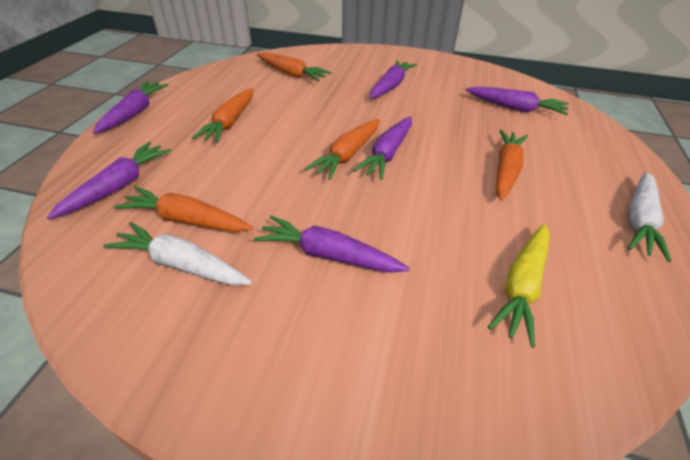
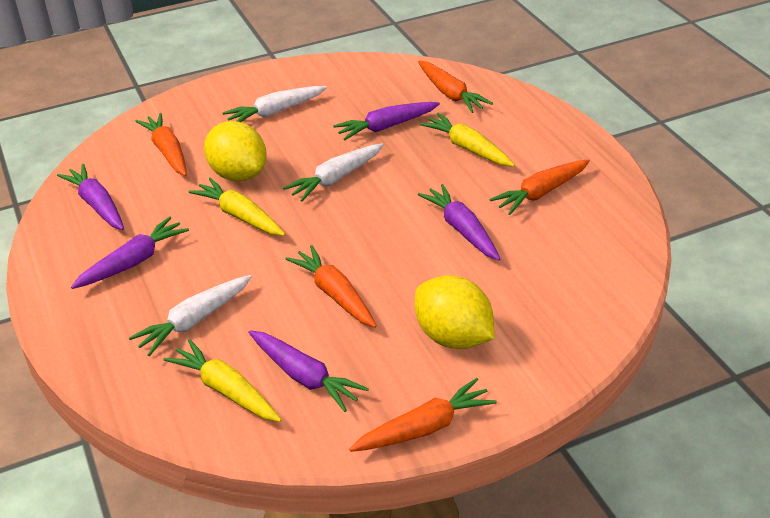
purple carrot: [47,142,171,220] [93,81,169,134] [254,216,410,273] [353,116,412,180] [370,60,417,99] [466,86,569,115] = 6 -> [57,164,124,230] [71,216,189,289] [248,330,369,412] [333,102,440,140] [418,184,500,260] = 5
white carrot: [103,222,252,285] [628,172,671,262] = 2 -> [129,275,252,356] [222,86,327,122] [283,143,383,202] = 3
yellow carrot: [488,223,550,348] = 1 -> [163,339,282,422] [188,178,285,236] [419,113,515,167] = 3
yellow lemon: none = 0 -> [204,121,267,181] [415,275,494,349] = 2

